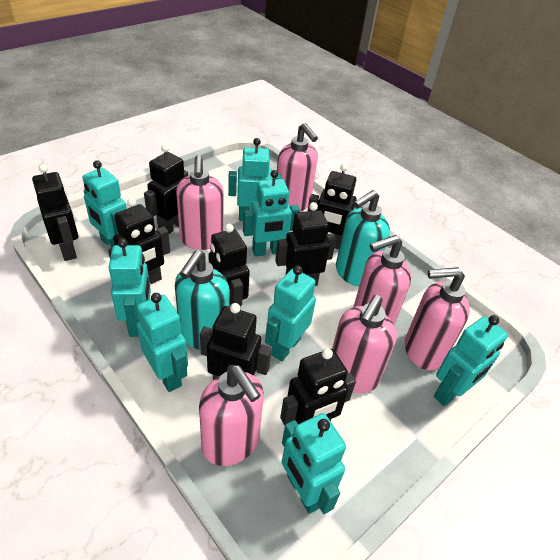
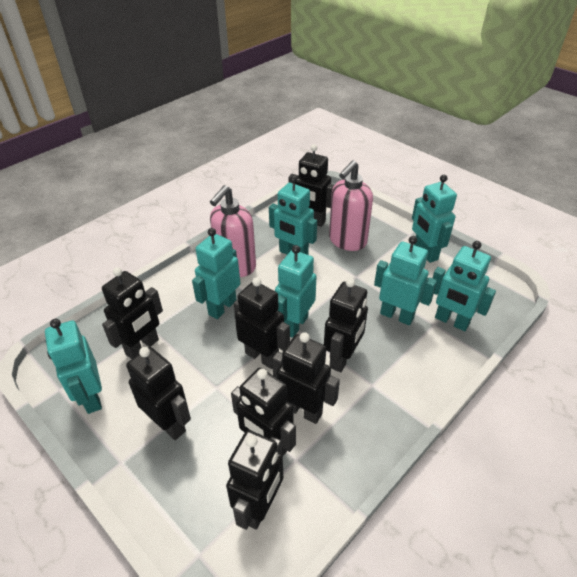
pink soap dispenser: [176,155,224,250] [199,365,264,466] [277,123,318,212] [332,295,397,393] [354,235,411,325] [405,267,470,370] = 6 -> [210,185,256,277] [329,160,373,251] = 2
turquoise robot: [83,160,127,248] [108,238,151,337] [137,293,188,392] [228,138,281,221] [243,170,300,257] [265,265,316,361] [282,413,346,514] [434,315,508,406] = 8 -> [45,319,102,414] [192,228,240,319] [269,175,317,255] [275,245,317,338] [374,236,437,325] [412,175,457,263] [432,241,496,331] = 7
turquoise soap dispenser: [175,250,230,350] [336,190,390,287] = 2 -> none = 0

